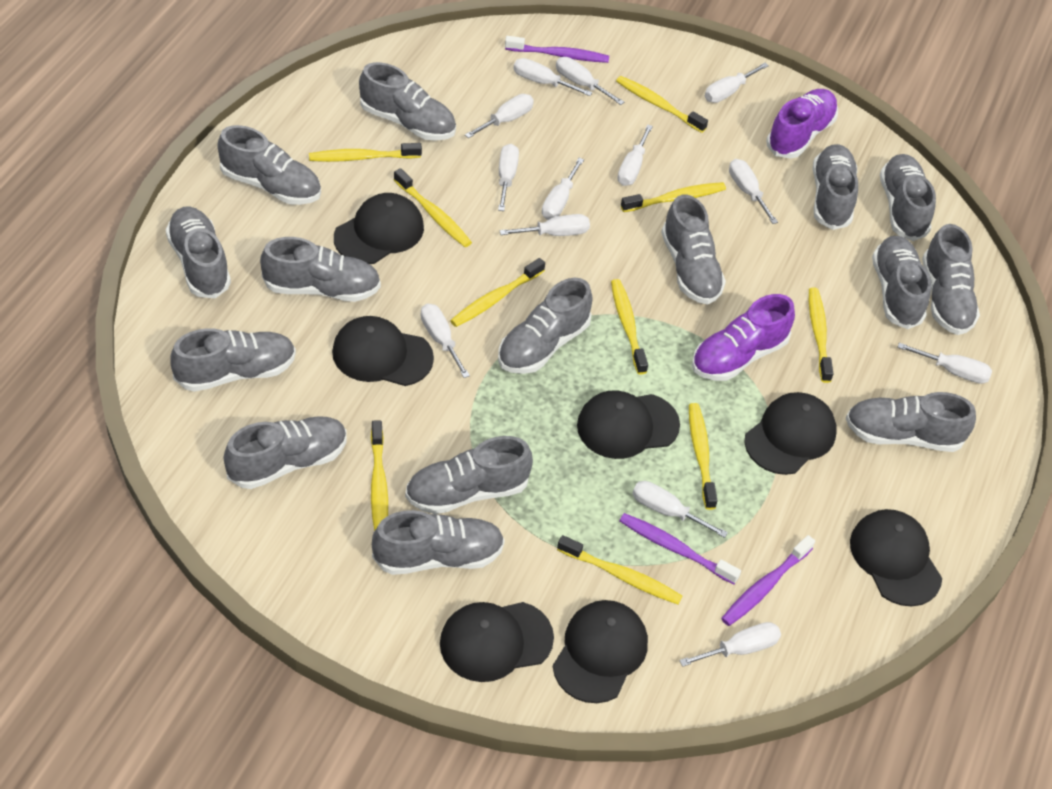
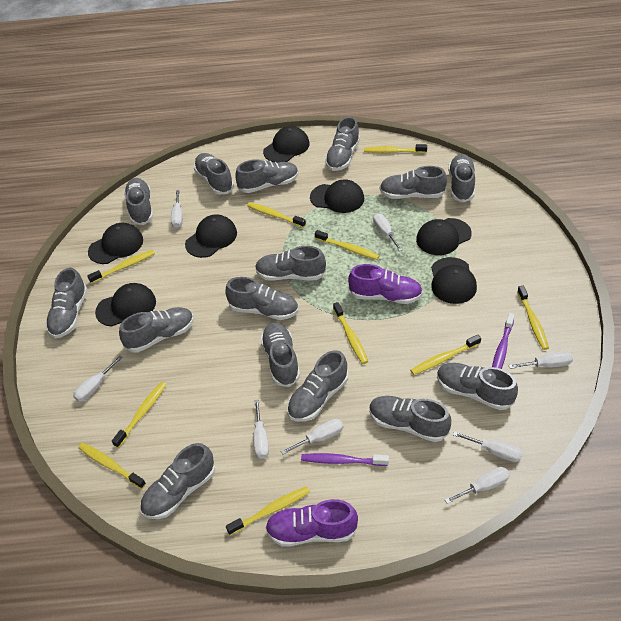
purple toothbrush: [505,36,609,63] [619,513,741,584] [721,535,815,626] = 3 -> [301,453,389,466] [492,313,515,369] = 2
white screwdriver: [420,303,470,378] [465,94,534,138] [498,144,519,211] [499,214,590,236] [513,58,592,96] [542,158,584,220] [556,57,624,105] [617,124,653,186] [632,481,728,538] [679,622,781,667] [705,63,769,103] [729,159,778,224] [897,343,992,384] = 13 -> [73,356,123,402] [171,190,183,228] [253,400,269,459] [281,419,343,455] [373,213,403,251] [445,467,510,504] [453,431,522,462] [508,351,573,369] = 8

